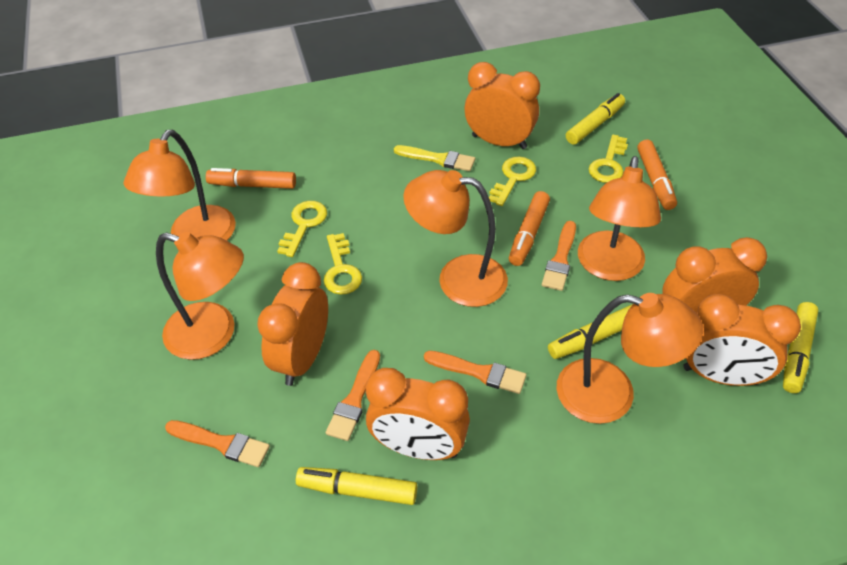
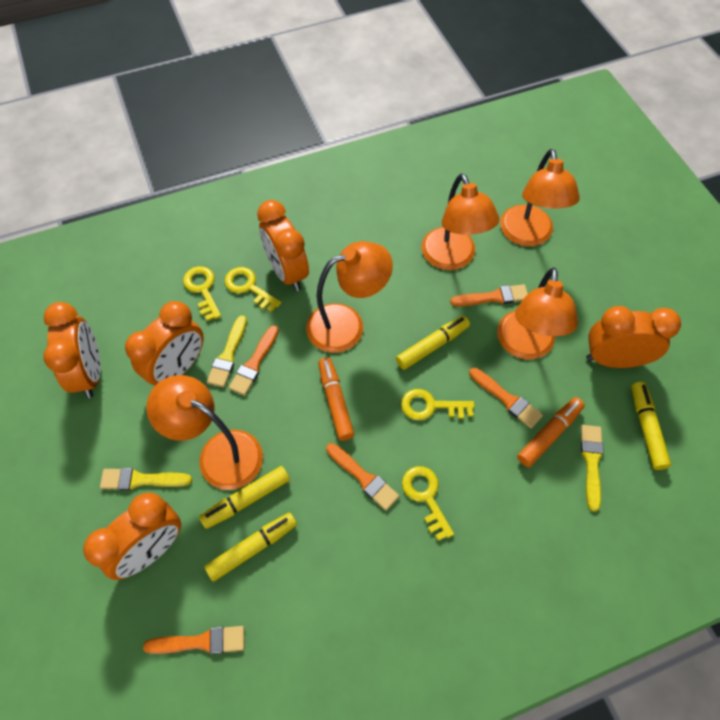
orange brush: [165,420,270,467] [326,350,380,441] [424,351,526,394] [542,221,576,291] = 4 -> [143,626,244,654] [229,325,279,396] [326,443,399,511] [450,284,528,306] [469,368,543,428] = 5
orange marker: [206,168,296,189] [509,191,550,266] [637,139,677,210] = 3 -> [318,357,354,441] [517,397,585,467] = 2
yellow brush: [394,145,475,171] = 1 -> [100,468,192,490] [207,315,247,387] [581,425,604,512] = 3

